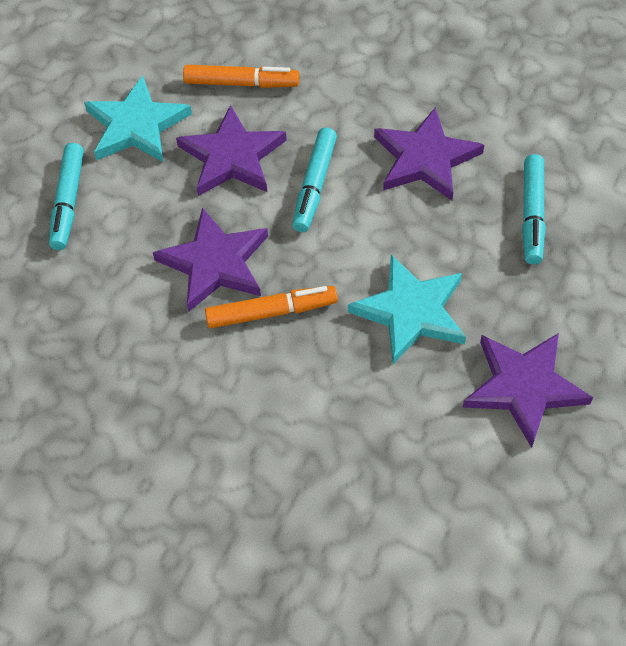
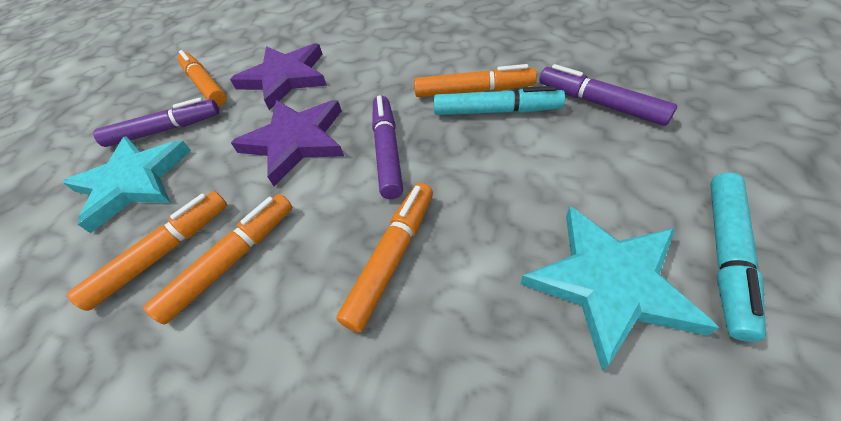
orange marker: [183,65,299,88] [205,286,338,328] = 2 -> [67,191,227,311] [143,194,292,324] [178,50,227,106] [336,183,433,332] [414,64,537,97] = 5
purple marker: none = 0 -> [93,97,220,147] [372,95,403,199] [539,64,677,126] = 3
purple star: [153,208,268,311] [176,105,287,196] [374,107,484,201] [463,333,593,448] = 4 -> [230,43,327,110] [231,100,344,186] = 2
turquoise marker: [49,143,84,250] [292,127,337,232] [522,154,546,264] = 3 -> [434,86,565,115] [710,172,766,342] = 2

